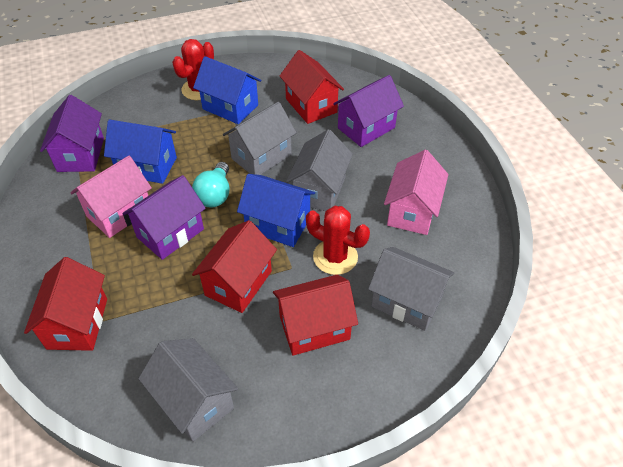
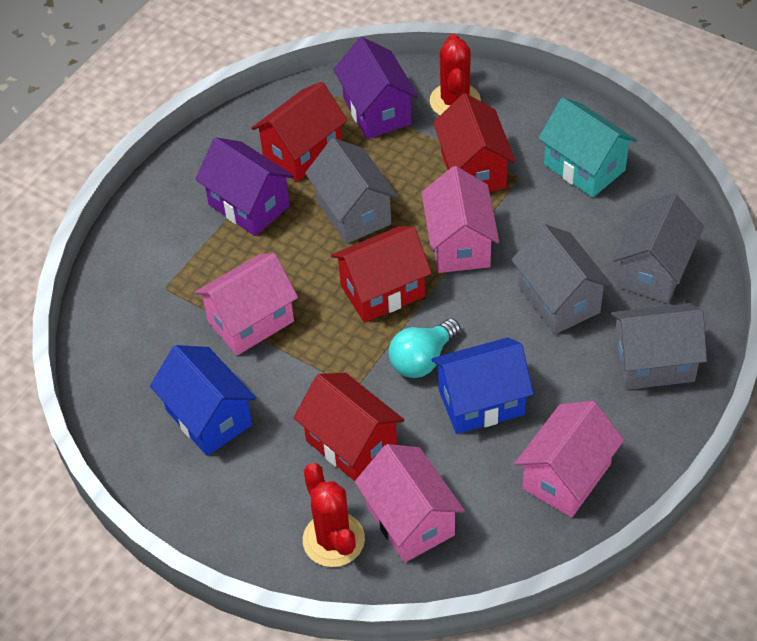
blue house: [104,120,177,184] [193,56,262,124] [237,174,315,247] = 3 -> [150,345,256,456] [432,337,534,434] = 2
pink house: [70,156,152,238] [384,150,448,235] = 2 -> [195,253,298,355] [355,444,465,563] [421,166,499,273] [515,401,624,518] = 4
purple house: [40,95,104,172] [122,175,206,260] [333,75,404,147] = 3 -> [195,137,294,236] [333,37,419,139] = 2
turquoise house: none = 0 -> [538,97,637,198] = 1

